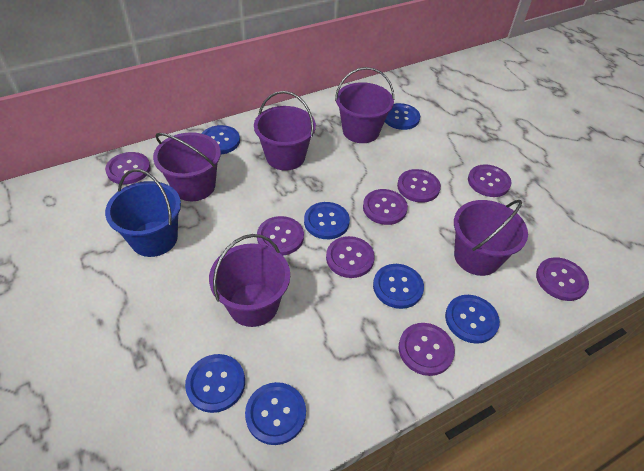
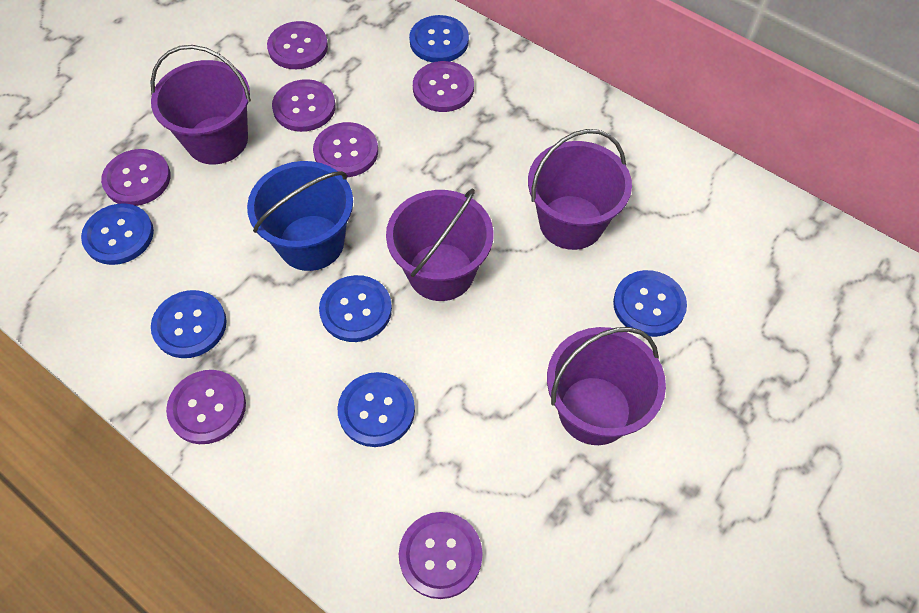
blue button: [185,354,245,413] [201,125,240,154] [245,382,306,445] [304,202,350,239] [373,264,424,309] [385,103,420,130] [445,295,500,344] = 7 -> [81,203,154,265] [151,290,227,358] [319,275,392,342] [337,372,415,447] [409,15,469,63] [613,270,687,337] = 6
purple bucket: [153,132,221,201] [209,234,290,327] [254,91,316,171] [335,67,394,143] [454,200,528,276] = 5 -> [150,45,251,164] [386,188,493,301] [528,129,632,250] [547,327,666,445] = 4
purple button: [105,152,151,184] [257,216,304,256] [326,236,375,278] [363,189,408,225] [397,169,441,203] [399,323,455,376] [468,164,511,197] [536,257,589,301] = 8 -> [101,149,170,206] [166,370,246,444] [267,21,328,69] [272,79,336,132] [313,122,378,177] [399,512,483,599] [413,61,474,112] = 7

